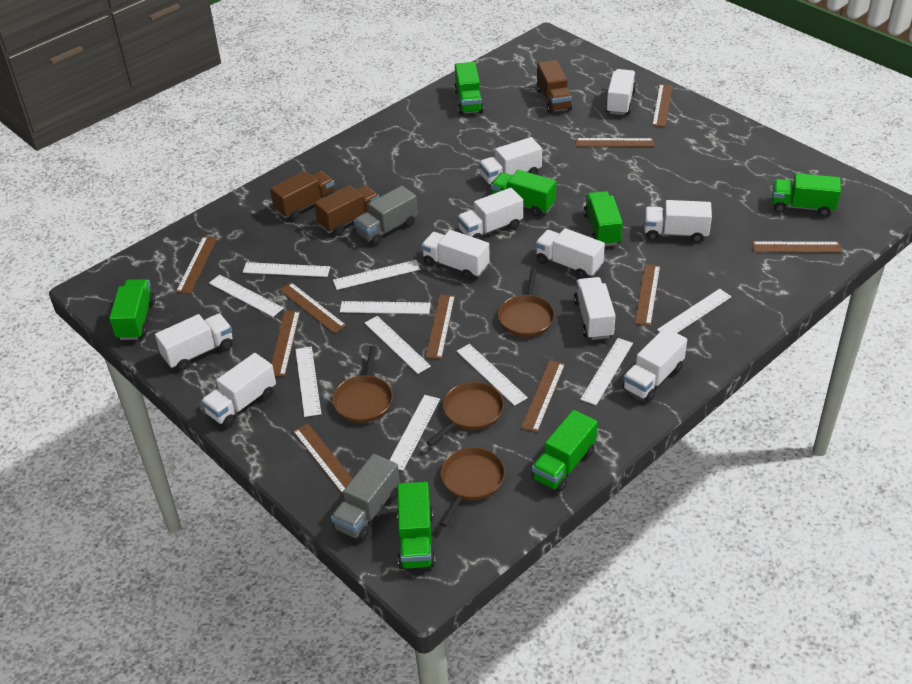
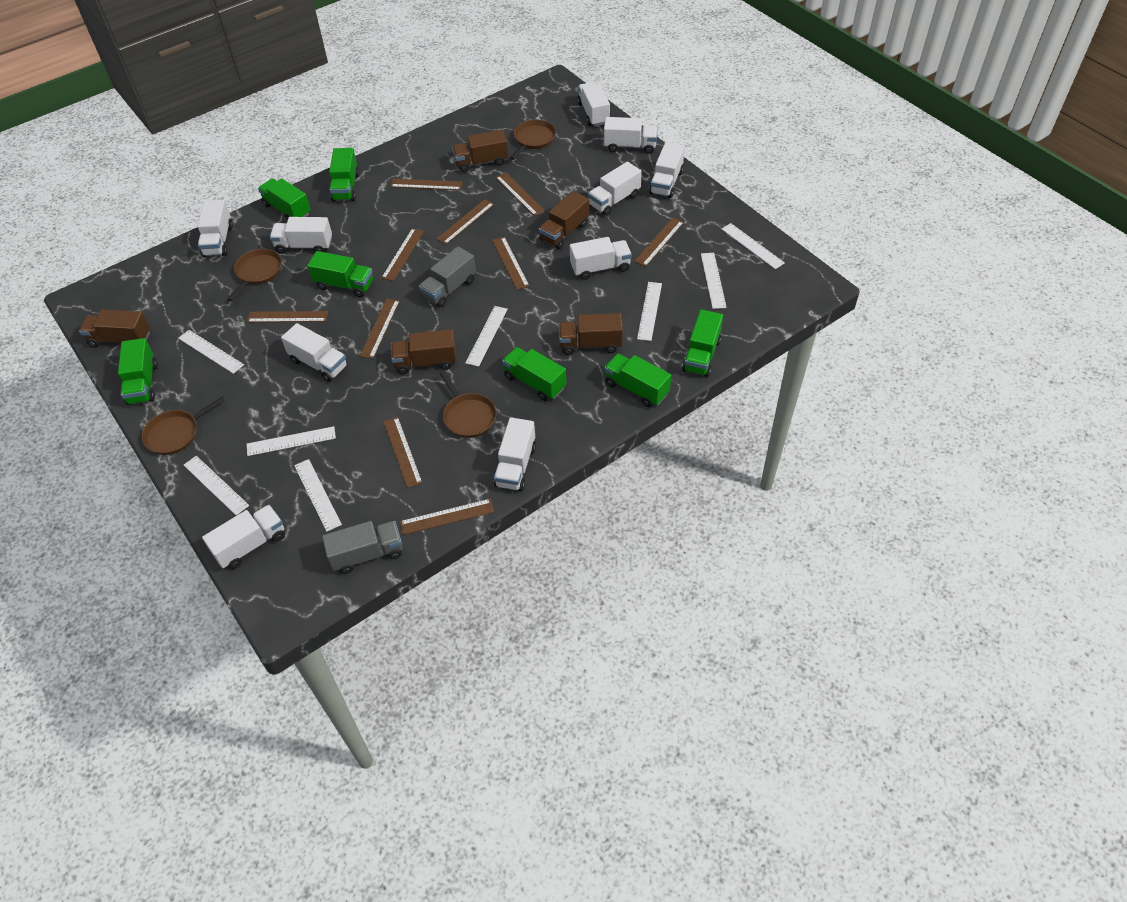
brown truck: [270,171,335,220] [314,185,379,235] [537,60,572,113] = 3 -> [79,309,150,348] [391,329,457,374] [452,130,508,172] [539,191,589,249] [559,313,623,355] = 5
white ruler: [209,275,283,317] [243,262,330,277] [295,347,321,417] [333,260,421,290] [340,301,430,314] [365,316,431,374] [390,395,440,471] [457,344,528,406] [580,338,633,405] [657,289,732,333] = 10 -> [178,330,244,374] [184,456,249,516] [247,426,336,456] [294,459,342,532] [465,306,508,367] [637,282,662,341] [701,253,727,309] [722,223,785,269] = 8

